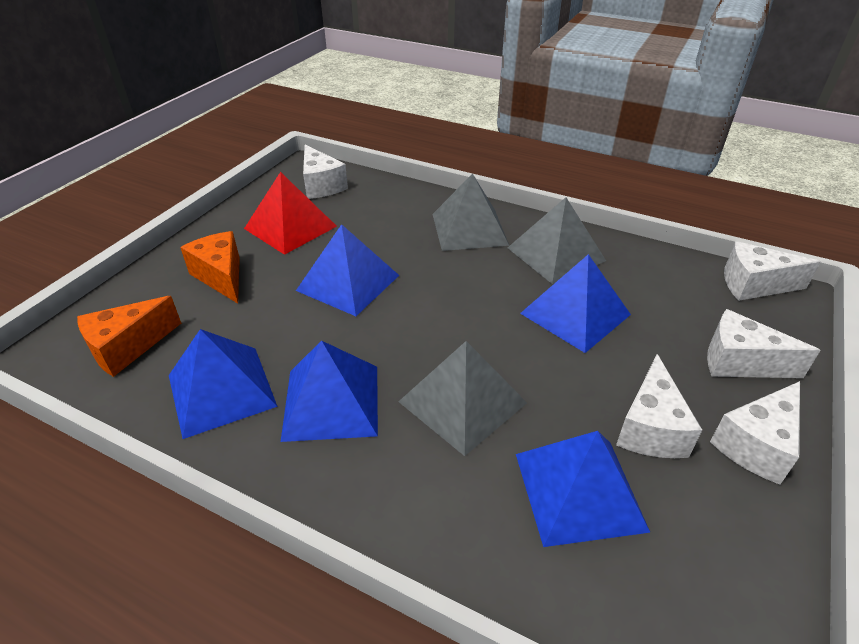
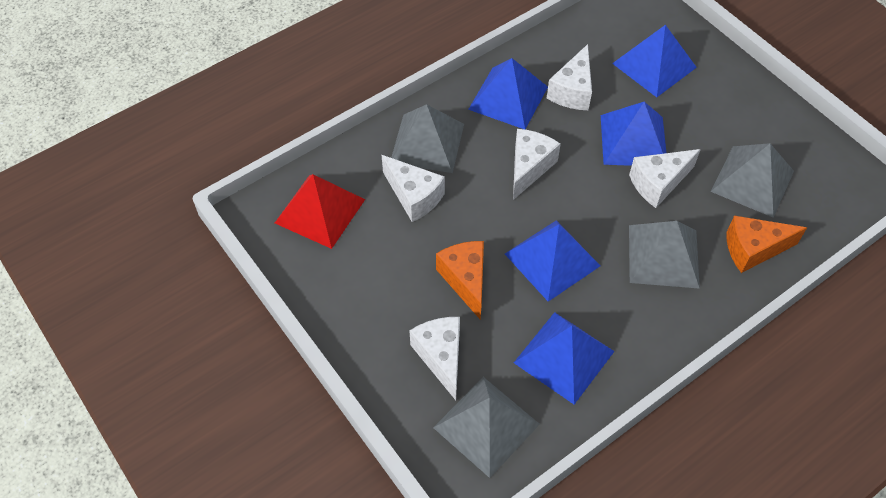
grey pyramid: [398,341,527,456] [433,173,509,251] [508,197,606,284] = 3 -> [391,104,464,173] [433,377,540,478] [629,221,700,289] [710,143,794,218] = 4

